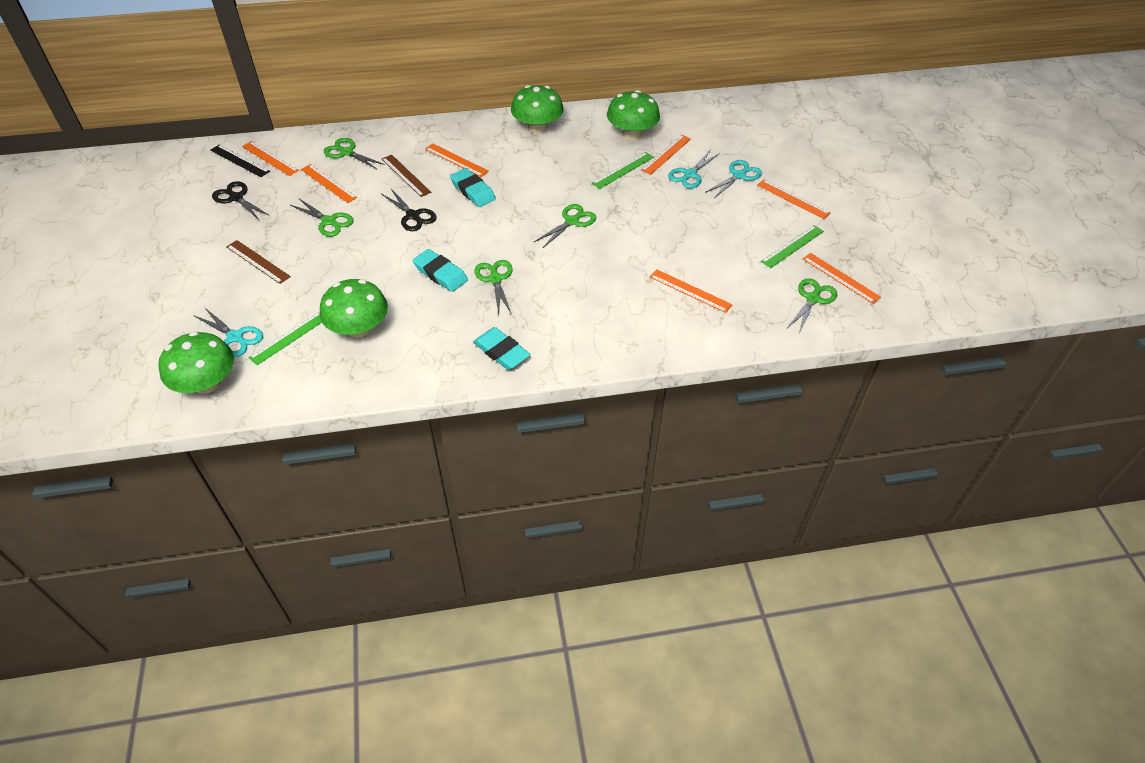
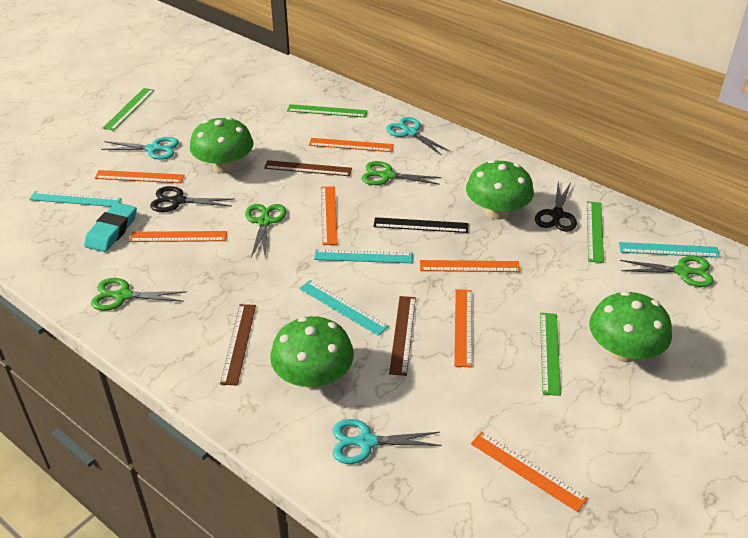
brown ruler: [226,240,291,284] [382,155,431,197] = 2 -> [220,304,256,385] [264,160,352,176] [389,296,416,376] = 3
green ruler: [248,311,322,365] [592,152,654,189] [760,225,824,268] = 3 -> [103,88,155,131] [287,104,368,118] [540,313,561,396] [587,201,604,263] = 4
green scissors: [291,199,353,237] [324,138,385,169] [474,260,513,314] [534,204,596,248] [787,278,837,333] = 5 -> [91,278,187,311] [245,204,286,258] [361,161,442,185] [620,256,714,287] = 4
turquoise eraser: [413,249,468,292] [450,168,496,207] [473,327,531,370] = 3 -> [84,203,137,252] = 1
turquoise ruler: none = 0 -> [29,191,122,207] [299,280,389,336] [314,249,413,263] [619,242,720,258] = 4

